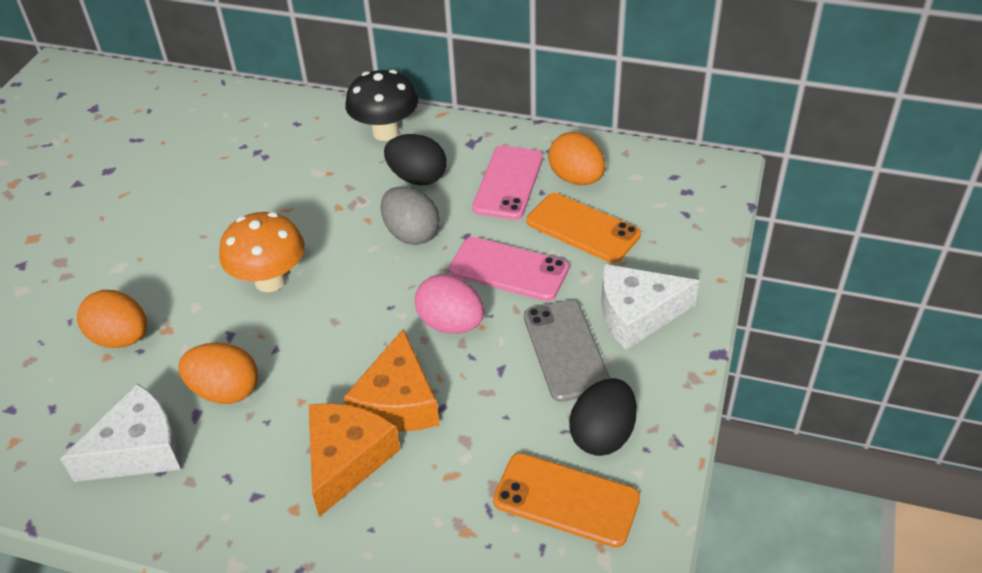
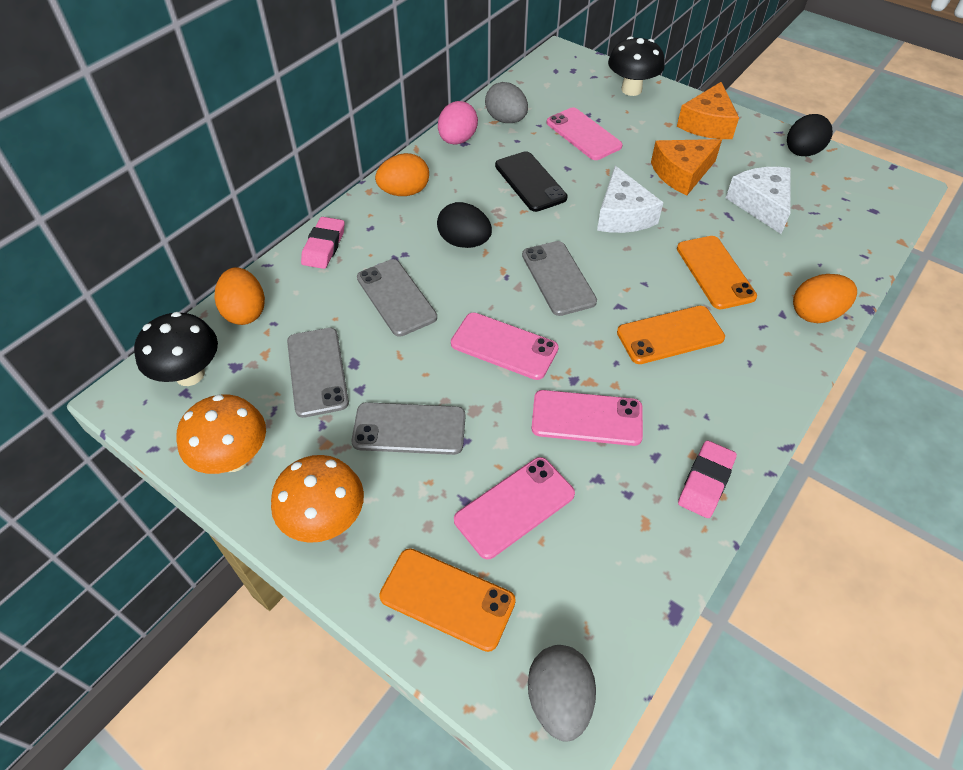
black mushroom: [345,70,418,141] = 1 -> [134,312,218,386] [608,37,665,96] = 2
black phone: none = 0 -> [495,151,568,212] = 1
grey egg: [381,186,440,245] = 1 -> [485,82,528,123] [528,645,596,742] = 2
grey phone: [524,300,611,402] = 1 -> [287,328,349,418] [352,402,466,455] [357,259,437,337] [522,241,597,316] = 4
orange mushroom: [219,212,305,292] = 1 -> [177,395,266,474] [271,455,364,543] = 2
orange phone: [493,453,640,548] [526,193,641,263] = 2 -> [379,548,516,652] [617,306,725,364] [677,236,757,309] = 3
pink eraser: none = 0 -> [301,217,345,269] [678,440,737,518] = 2
pink phone: [449,237,569,301] [472,145,543,220] = 2 -> [451,313,559,380] [454,457,575,559] [531,390,643,446] [547,108,623,160] = 4

